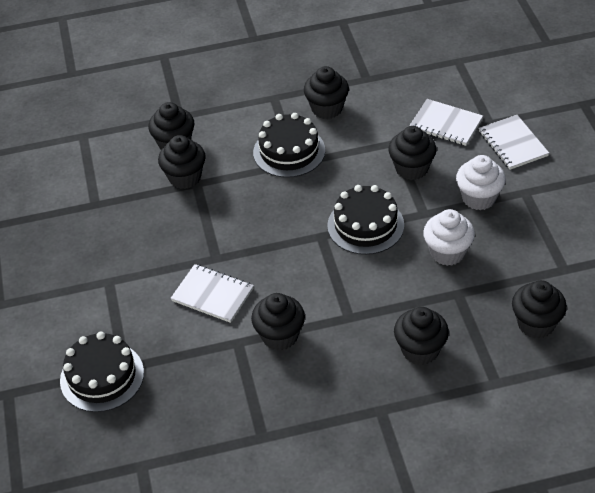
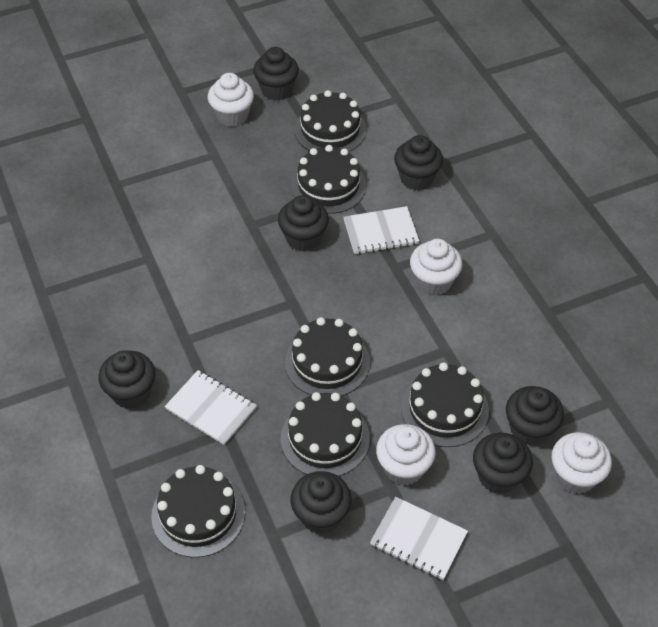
black cake: [60,332,144,412] [253,113,325,178] [327,185,404,255] = 3 -> [151,465,245,558] [281,392,370,476] [285,317,370,396] [291,145,366,214] [294,90,367,152] [401,362,489,447] = 6
white cupcake: [423,209,475,266] [456,155,506,210] = 2 -> [208,73,254,127] [376,424,436,485] [410,239,462,296] [552,432,612,494] = 4

